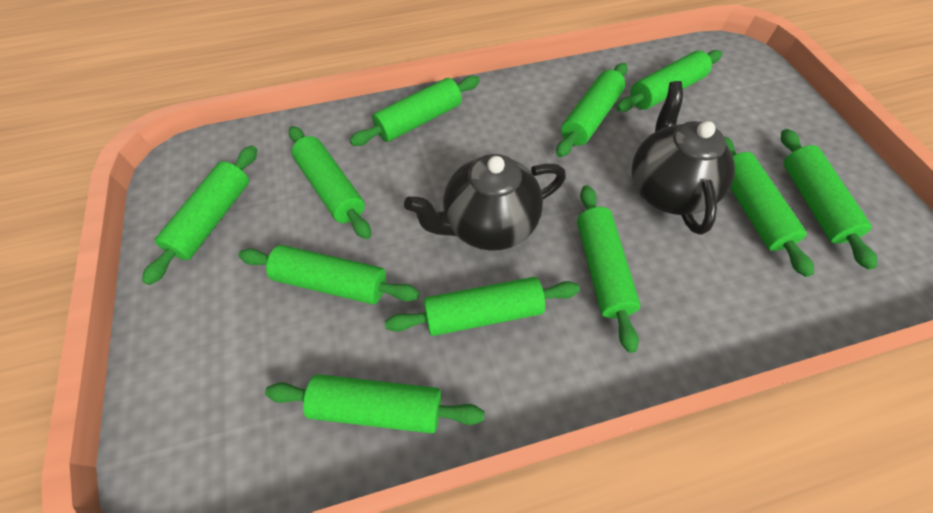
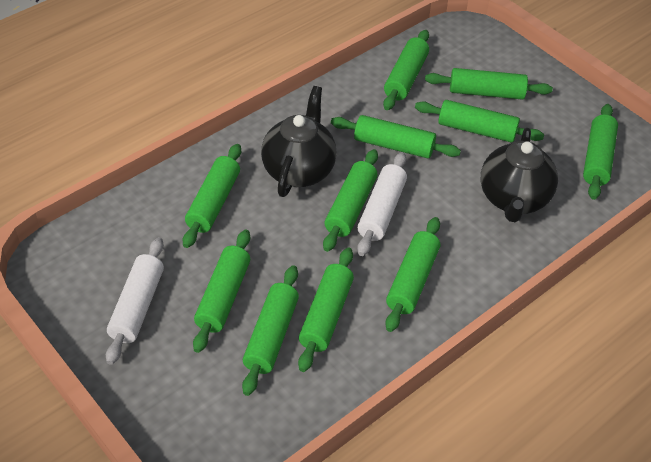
white rolling pin: none = 0 -> [106,237,164,365] [357,152,407,256] = 2

